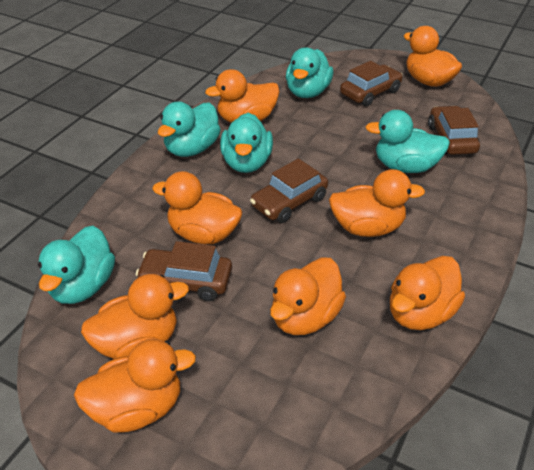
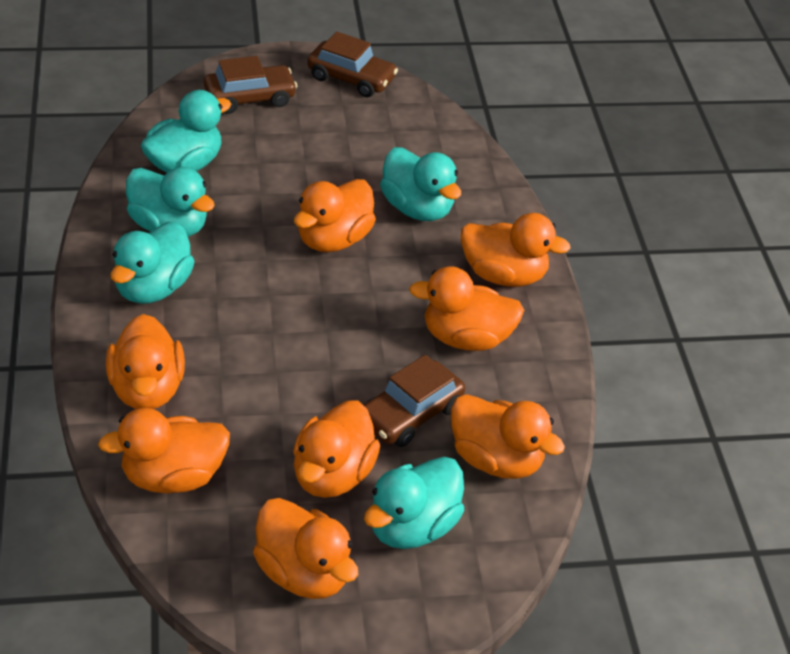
brown car: [136,241,232,301] [250,159,328,223] [340,61,403,106] [428,106,480,155] = 4 -> [204,56,298,114] [307,32,398,98] [364,355,465,447] = 3

